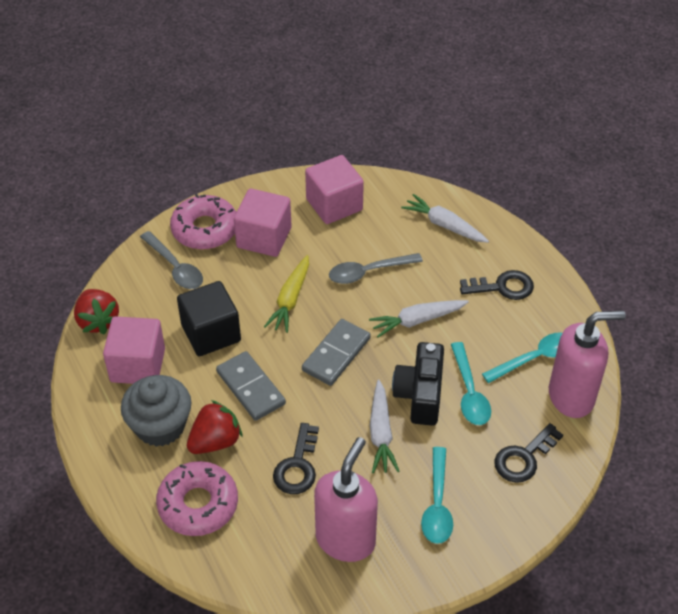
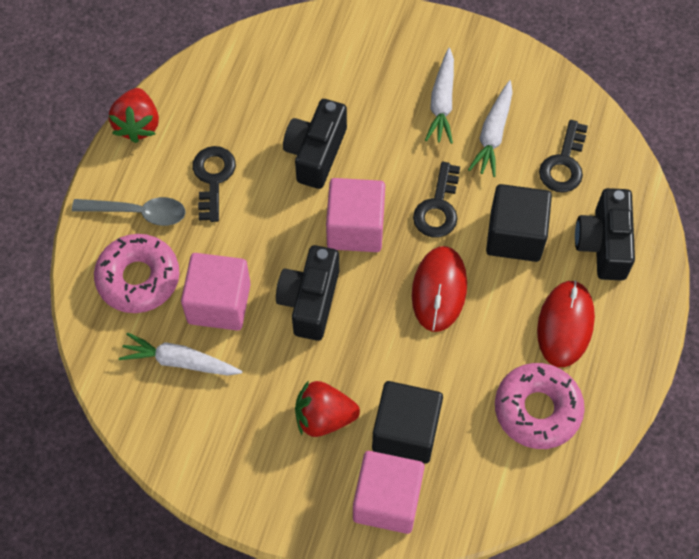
black camera: [392,342,444,426] = 1 -> [276,245,339,341] [283,99,347,189] [575,188,635,281] = 3
black cube: [177,281,241,356] = 1 -> [372,381,443,464] [486,184,552,262] = 2
grey cupcake: [121,375,192,447] = 1 -> none = 0
grey domino: [216,351,286,421] [302,319,371,386] = 2 -> none = 0
grey spoon: [140,231,203,289] [329,253,423,284] = 2 -> [72,197,186,226] = 1
pink soap dispenser: [314,437,378,562] [549,311,626,418] = 2 -> none = 0
red mouse: none = 0 -> [412,246,467,332] [537,281,595,367] = 2
turquoise spoon: [421,447,453,544] [451,342,491,425] [482,332,562,383] = 3 -> none = 0
yellow carrot: [264,255,309,333] = 1 -> none = 0

